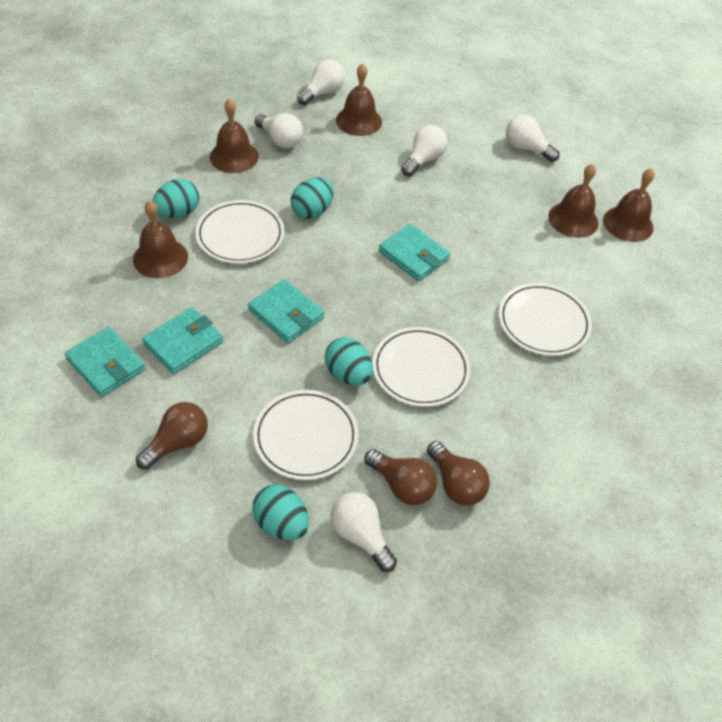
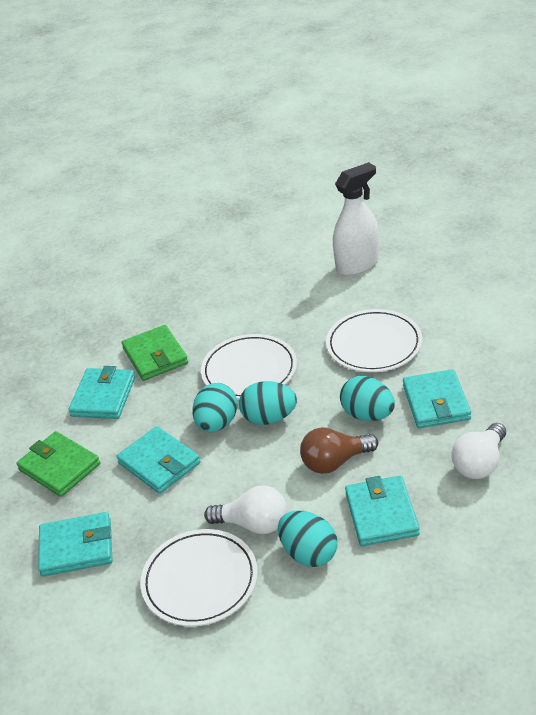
brown bell: [133,200,188,278] [210,98,259,173] [336,63,382,136] [548,164,599,238] [603,168,655,242] = 5 -> none = 0
brown light bulb: [136,402,208,470] [365,449,437,505] [427,441,490,506] = 3 -> [300,427,378,474] = 1
green wallet: none = 0 -> [16,431,100,497] [122,325,188,381] = 2
turquoise wallet: [65,327,146,397] [142,307,223,374] [248,279,324,343] [379,224,450,281] = 4 -> [38,512,113,577] [69,366,135,419] [116,426,200,494] [345,476,420,546] [403,369,471,428] = 5
white light bulb: [254,113,303,149] [297,59,345,105] [331,492,397,572] [402,125,448,176] [506,115,559,162] = 5 -> [204,485,287,534] [451,423,506,479] = 2
white plate: [195,200,284,264] [253,390,359,480] [372,327,471,407] [499,283,592,356] = 4 -> [140,529,258,626] [201,334,297,399] [326,309,422,372] = 3
white spray bottle: none = 0 -> [333,162,379,276] = 1

